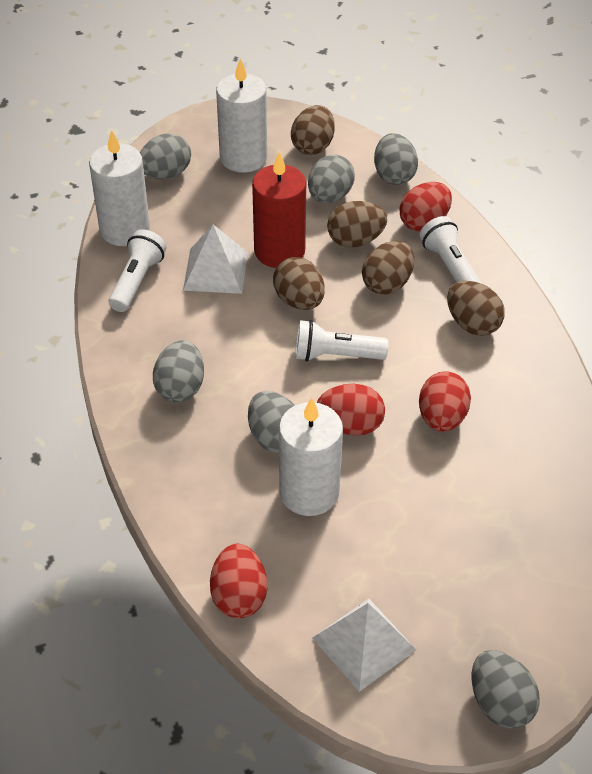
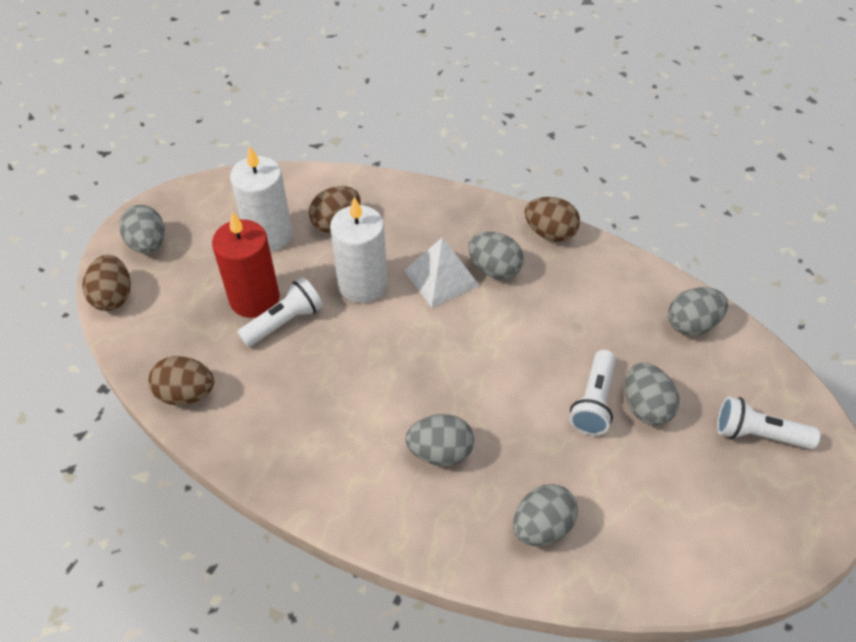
brown egg: [273,257,325,310] [291,105,335,155] [327,201,387,247] [362,241,414,295] [447,281,505,336] = 5 -> [82,255,131,311] [149,356,214,405] [309,186,361,233] [525,197,580,242] = 4
red egg: [210,544,267,618] [317,384,385,436] [400,182,452,232] [419,371,471,432] = 4 -> none = 0
white candle: [89,130,150,246] [216,58,267,173] [279,398,343,516] = 3 -> [230,145,292,252] [330,197,387,303] = 2
white pyramid: [183,225,248,294] [312,598,416,692] = 2 -> [404,237,480,308] = 1

